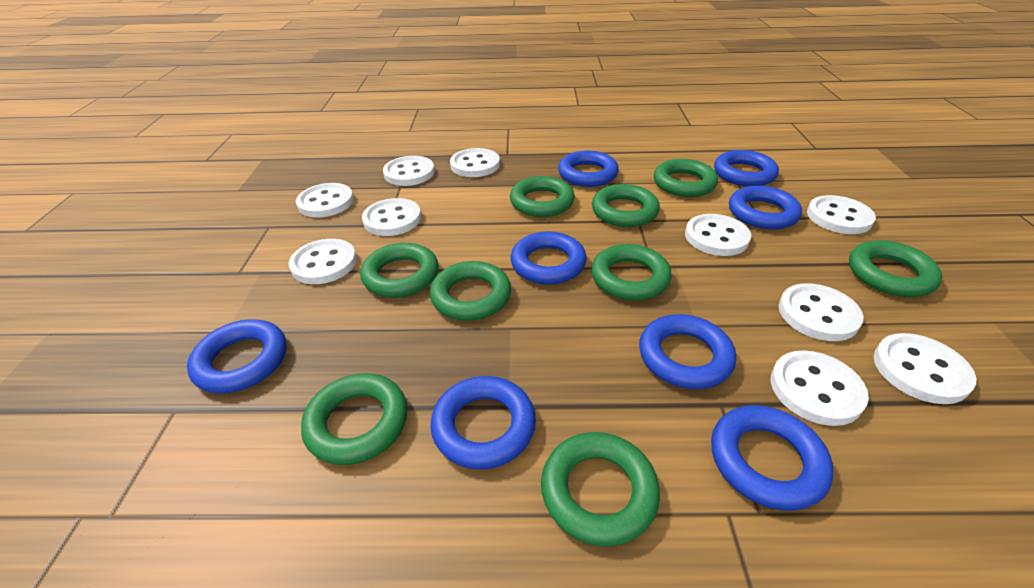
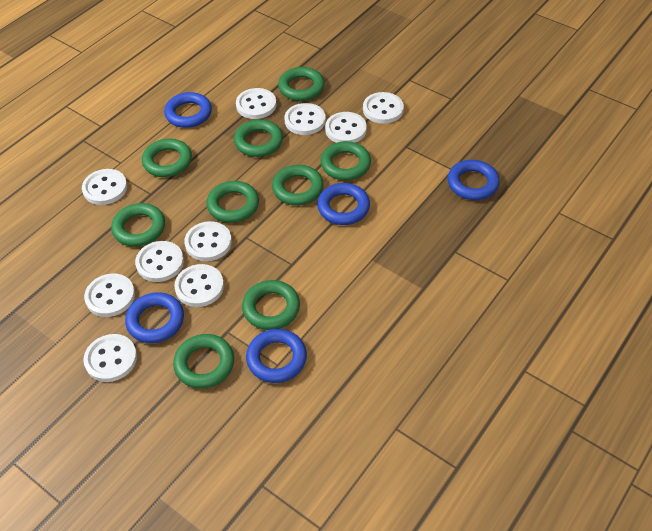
blue ring: [187,319,287,394] [430,376,536,470] [511,231,587,285] [558,151,619,187] [639,314,736,389] [711,405,833,511] [714,150,779,186] [729,186,802,230] = 8 -> [125,292,184,343] [164,92,212,128] [246,329,307,383] [317,183,370,225] [447,160,500,200] = 5

